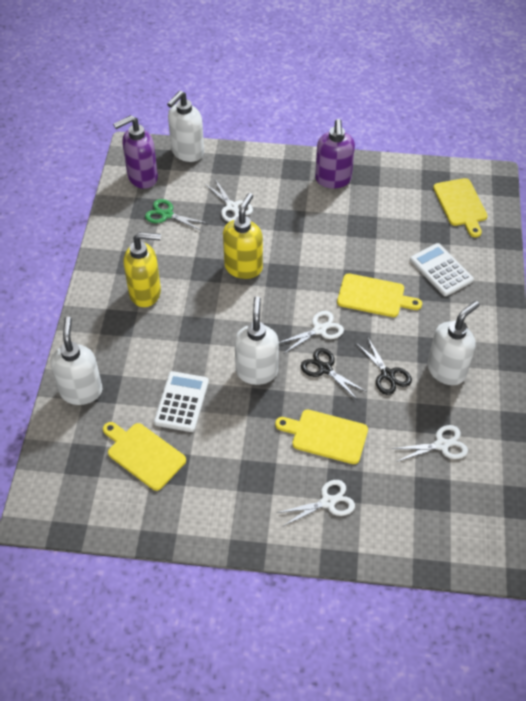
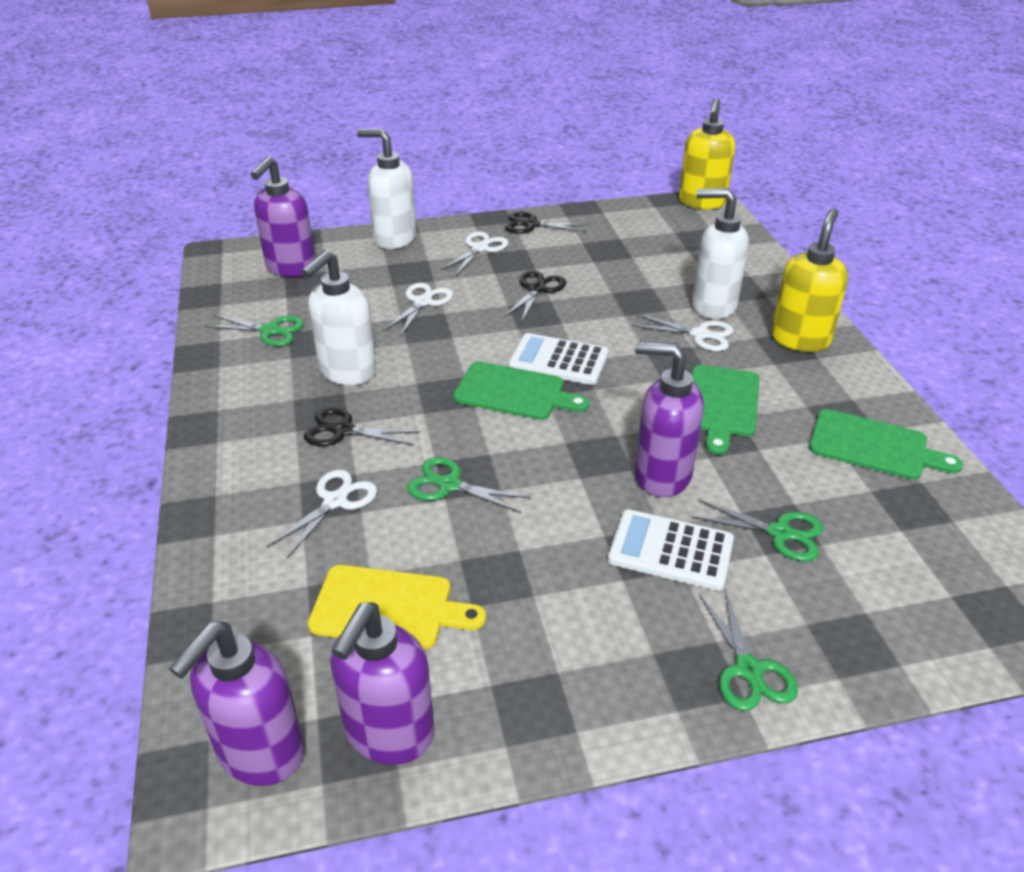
black scissors: [301,348,367,400] [356,338,412,395] = 2 -> [304,407,420,446] [504,271,566,321] [505,211,589,234] = 3
green cutting board: none = 0 -> [453,361,589,420] [692,365,759,455] [809,409,963,480] = 3
green scissors: [145,199,207,231] = 1 -> [204,315,304,346] [407,457,530,513] [692,499,824,561] [699,589,798,711] = 4
purple soap dispenser: [113,115,158,189] [315,119,355,188] = 2 -> [169,622,305,786] [251,156,315,277] [330,603,434,765] [635,342,704,497] = 4
white soap dispenser: [51,317,103,405] [167,91,204,162] [235,297,279,385] [427,301,480,385] = 4 -> [301,250,376,385] [357,129,416,249] [692,188,749,319] = 3
yellow cutting board: [103,422,186,491] [275,410,368,464] [337,273,422,317] [433,178,488,237] = 4 -> [308,565,486,649] = 1

